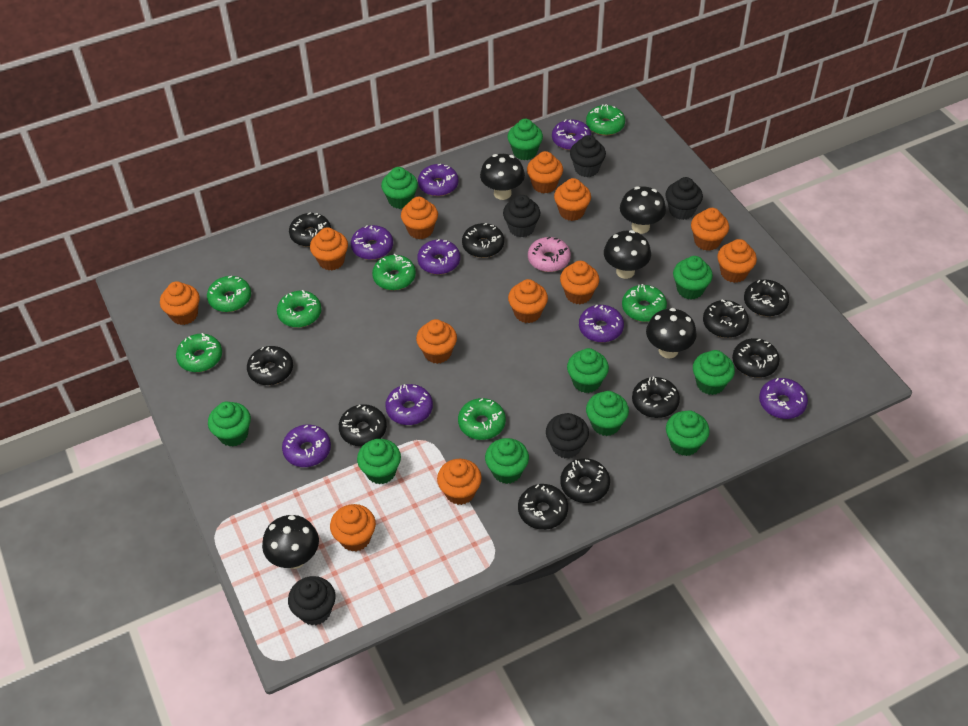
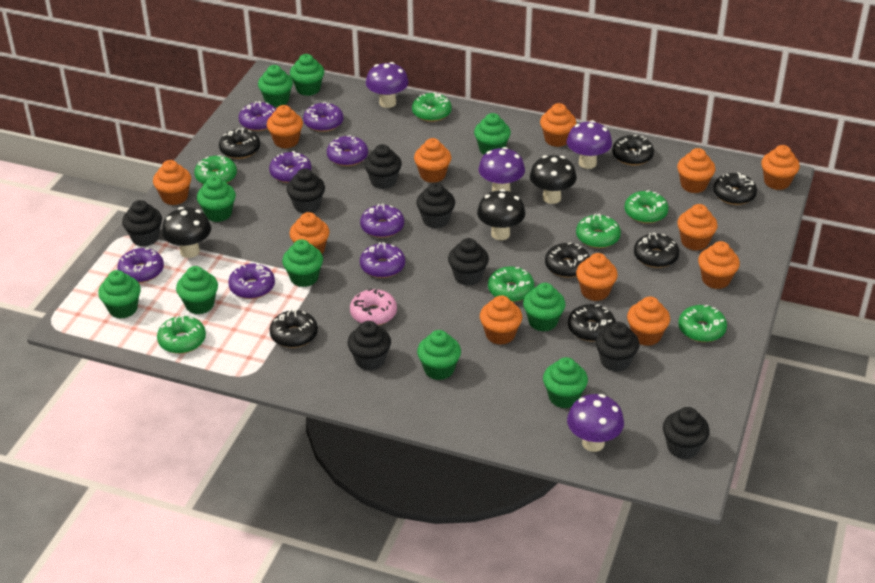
black cupcake: [288,576,336,625] [503,195,541,237] [546,413,589,459] [570,135,606,177] [665,177,703,220] = 5 -> [122,200,162,247] [287,168,325,214] [348,321,391,371] [364,144,402,189] [416,182,455,229] [448,238,489,286] [595,322,639,372] [663,407,710,459] = 8
black donut: [247,346,293,385] [289,212,331,247] [339,404,387,446] [462,223,504,258] [518,484,568,530] [560,458,610,503] [632,377,680,418] [703,300,749,338] [732,338,780,378] [744,279,789,316] = 10 -> [219,128,260,159] [269,309,318,348] [545,243,590,278] [568,304,616,341] [612,135,654,165] [634,232,679,268] [713,172,757,205] = 7
black mushroom: [262,515,319,569] [480,154,525,200] [604,230,651,279] [620,186,666,234] [646,308,697,358] = 5 -> [162,207,211,258] [477,189,525,240] [530,155,577,204] = 3
purple mushroom: none = 0 -> [366,62,409,108] [479,147,525,192] [567,120,612,169] [567,394,624,452] = 4

